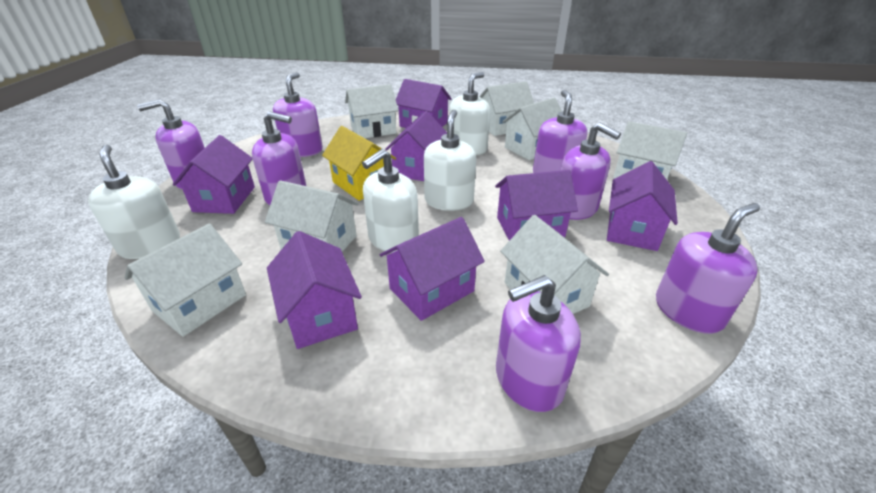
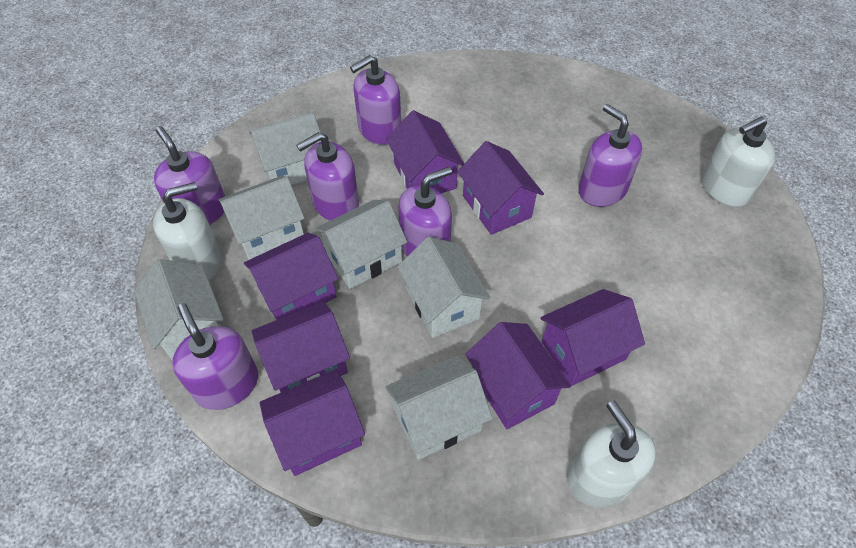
purple soap dispenser: [137,99,205,190] [252,111,306,205] [273,72,323,157] [496,275,581,412] [533,90,587,173] [561,123,621,220] [656,203,760,334] = 7 -> [154,126,225,225] [172,303,258,410] [296,132,359,221] [350,55,401,145] [398,167,452,256] [578,104,642,207] = 6
white house: [125,223,246,337] [265,180,358,252] [345,84,398,138] [479,81,534,136] [500,215,609,314] [502,98,562,160] [613,121,687,180] = 7 -> [134,259,224,360] [219,176,305,260] [249,112,321,185] [315,200,407,289] [385,355,492,460] [397,237,491,338] = 6
white soap dispenser: [88,145,180,259] [362,149,419,253] [424,110,476,211] [450,72,490,155] = 4 -> [153,182,222,280] [567,401,656,508] [702,116,775,207] = 3
yellow house: [322,126,396,201] = 1 -> none = 0

